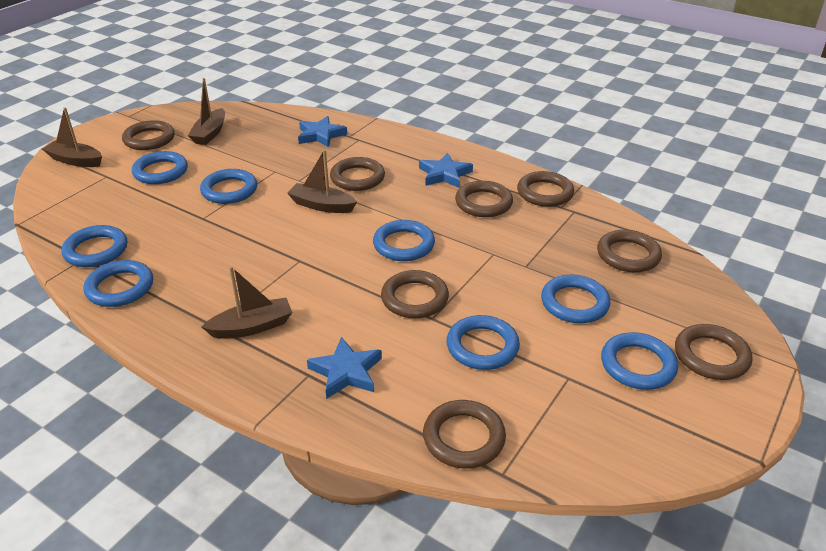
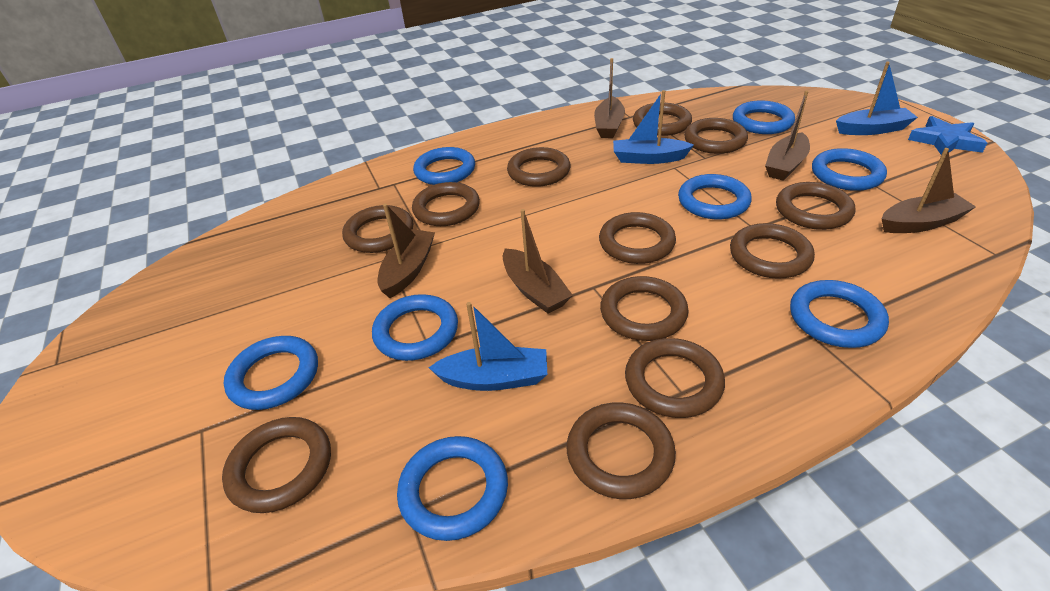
blue boat: none = 0 -> [429,302,547,391] [613,90,694,164] [836,62,918,135] = 3
blue star: [298,116,347,147] [307,337,382,399] [419,153,473,188] = 3 -> [908,116,987,155] = 1
brown boat: [42,107,102,167] [188,78,225,145] [202,266,293,338] [287,150,357,213] = 4 -> [378,204,435,298] [503,209,573,314] [594,58,625,138] [765,90,810,181] [882,148,976,233] = 5
brown ring: [122,120,175,150] [330,157,385,191] [381,270,449,318] [423,400,506,468] [455,181,513,217] [517,171,574,207] [597,230,662,272] [675,324,752,380] = 8 -> [222,417,331,513] [342,205,413,253] [412,182,480,226] [507,147,571,187] [567,402,676,499] [599,212,676,264] [600,276,689,341] [625,338,725,418] [633,103,692,136] [684,118,748,154] [730,223,815,279] [776,182,855,230] = 12

